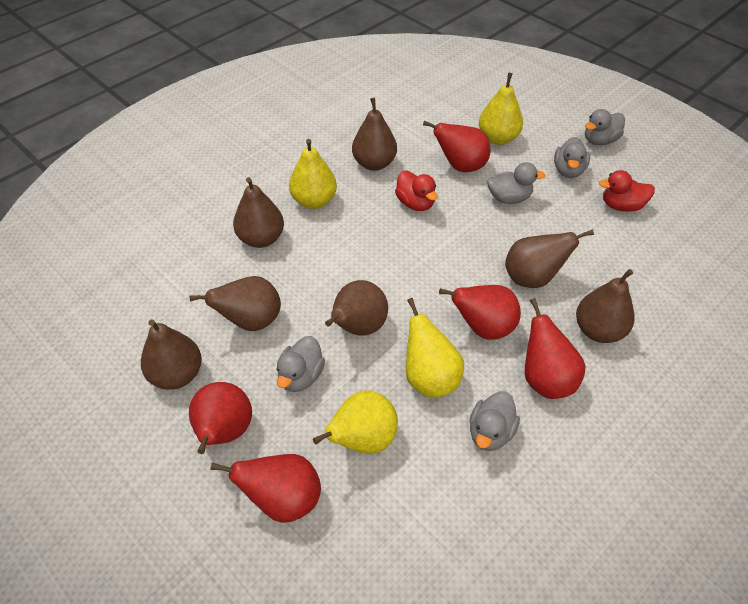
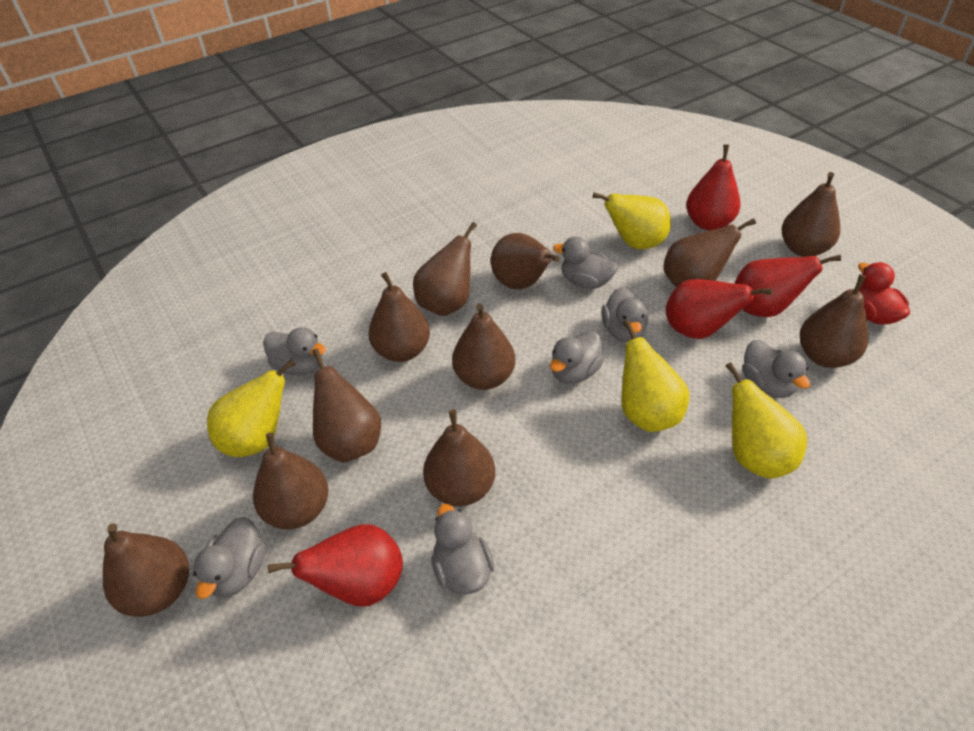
brown pear: [141,319,202,390] [189,276,281,331] [233,177,284,248] [325,280,388,336] [352,98,397,171] [505,229,594,288] [576,269,635,343] = 7 -> [103,523,189,617] [253,432,328,529] [312,348,381,462] [369,272,430,362] [413,222,477,316] [423,410,495,506] [452,304,515,390] [491,233,560,289] [663,218,756,287] [782,172,840,257] [800,274,869,368] = 11
grey duck: [277,336,325,392] [469,391,520,451] [487,162,545,204] [554,137,590,178] [585,109,625,145] = 5 -> [193,517,266,599] [263,327,326,375] [431,504,495,595] [550,330,604,384] [553,236,618,289] [601,287,649,342] [742,340,810,398] = 7
red duck: [395,170,438,211] [599,170,655,212] = 2 -> [858,262,910,324] = 1
red pear: [189,382,252,454] [210,454,321,523] [423,121,490,172] [439,285,521,340] [525,298,585,399] = 5 -> [268,524,403,606] [666,279,772,339] [686,144,741,231] [734,255,841,317] = 4

